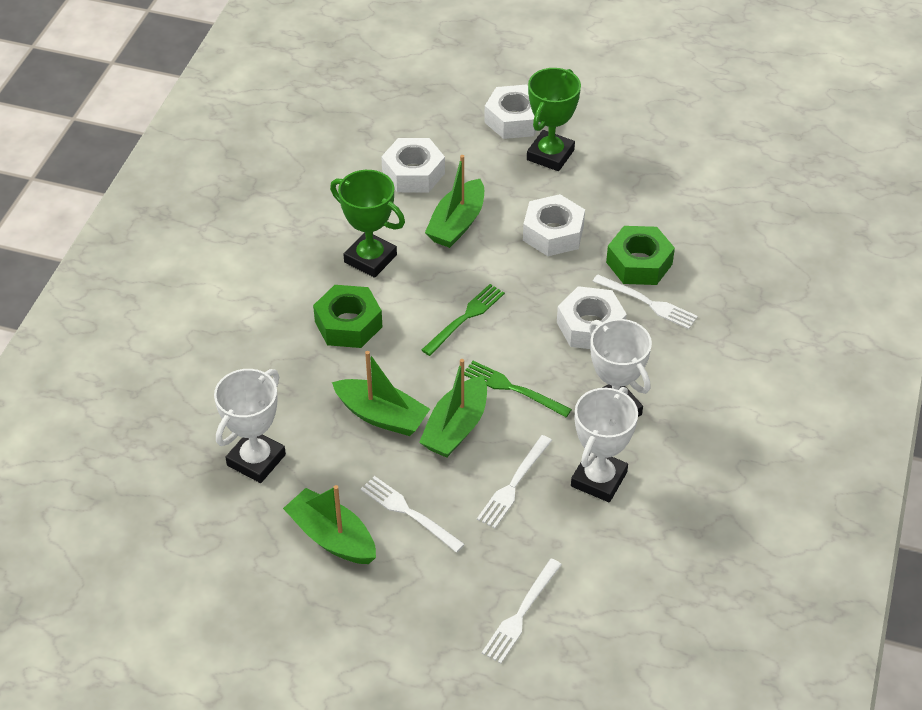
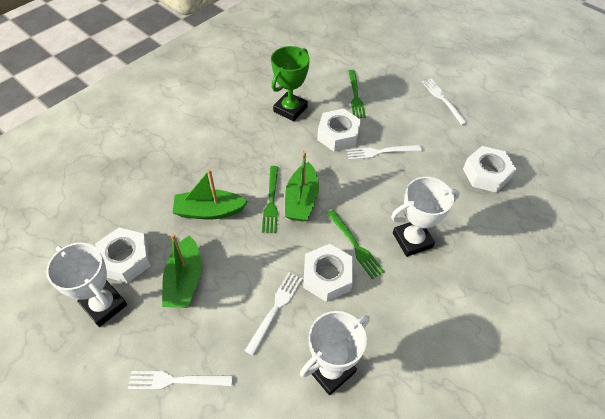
green boat: [283,485,376,564] [332,351,430,436] [419,359,487,458] [425,155,484,248] = 4 -> [162,234,201,308] [173,169,248,219] [285,151,319,222] = 3
green fork: [422,284,505,356] [464,361,572,417] = 2 -> [262,166,278,233] [326,210,385,279] [348,70,366,118] = 3
green nut: [313,285,383,348] [606,226,675,285] = 2 -> none = 0
green trophy: [330,170,405,278] [527,68,581,171] = 2 -> [271,46,310,122] = 1

